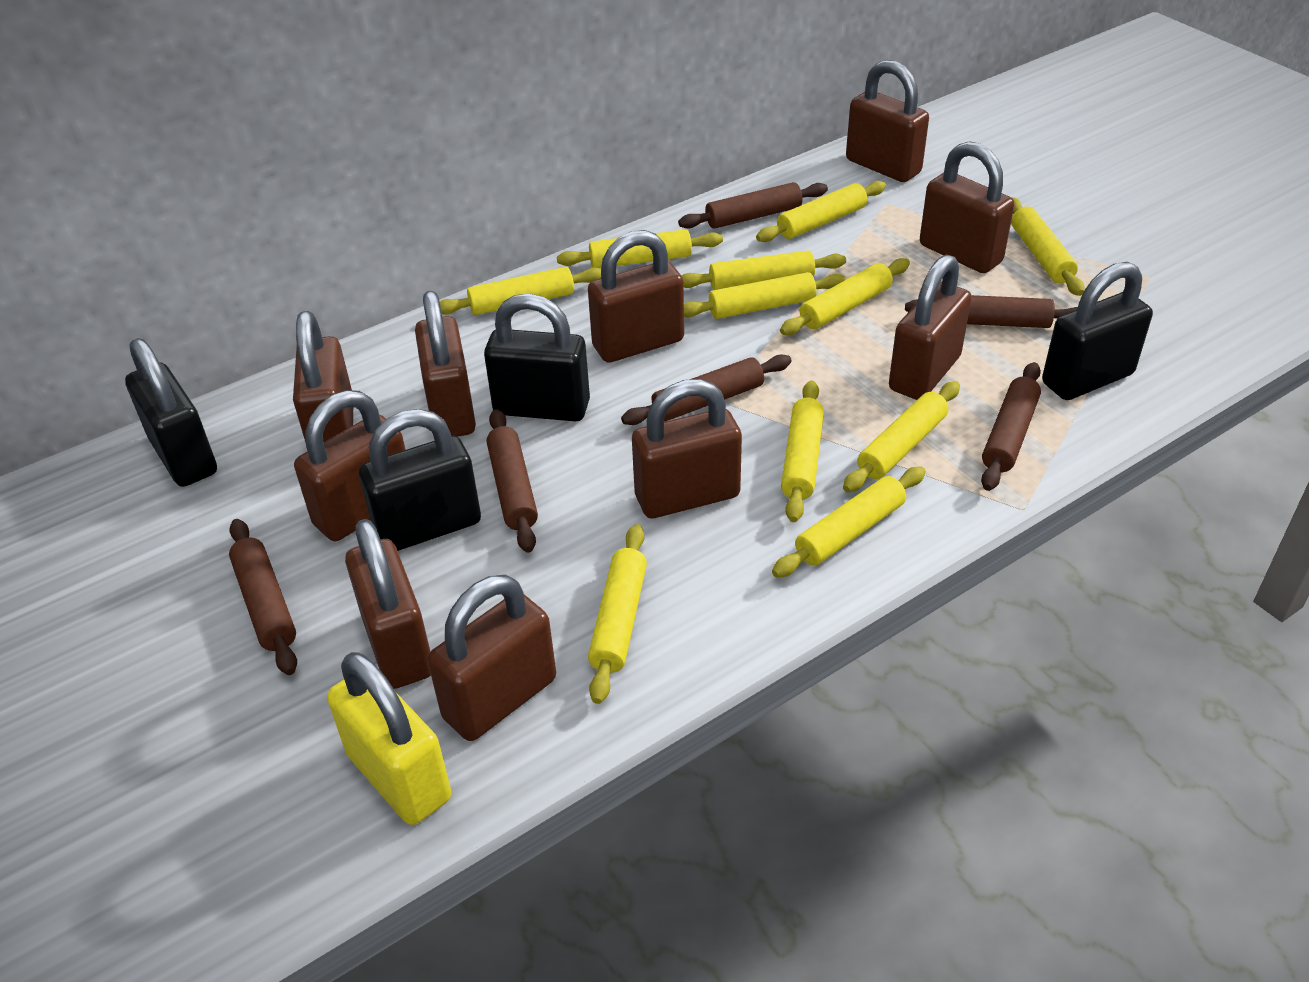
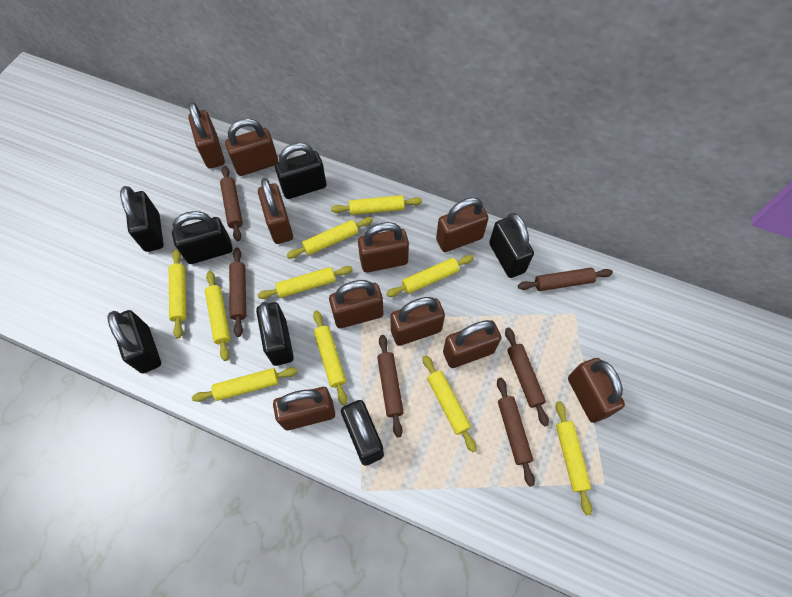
black padlock: [125,338,217,487] [359,409,481,551] [484,294,590,422] [1042,262,1153,400] = 4 -> [107,310,161,373] [120,186,164,252] [172,211,233,264] [256,302,294,366] [275,143,326,199] [341,400,384,466] [489,213,534,278] = 7
yellow padlock: [327,652,451,825] = 1 -> none = 0
yellow rolling pin: [440,267,601,315] [557,229,723,268] [588,524,647,704] [682,250,846,290] [684,272,846,319] [756,181,886,242] [772,466,926,577] [780,258,910,335] [781,381,824,522] [843,381,960,493] [1011,197,1084,296] = 11 -> [169,249,186,338] [192,367,298,402] [205,271,231,361] [258,266,353,299] [287,217,373,259] [313,310,347,405] [331,195,422,215] [386,255,474,297] [423,355,477,452] [556,401,592,516] = 10

